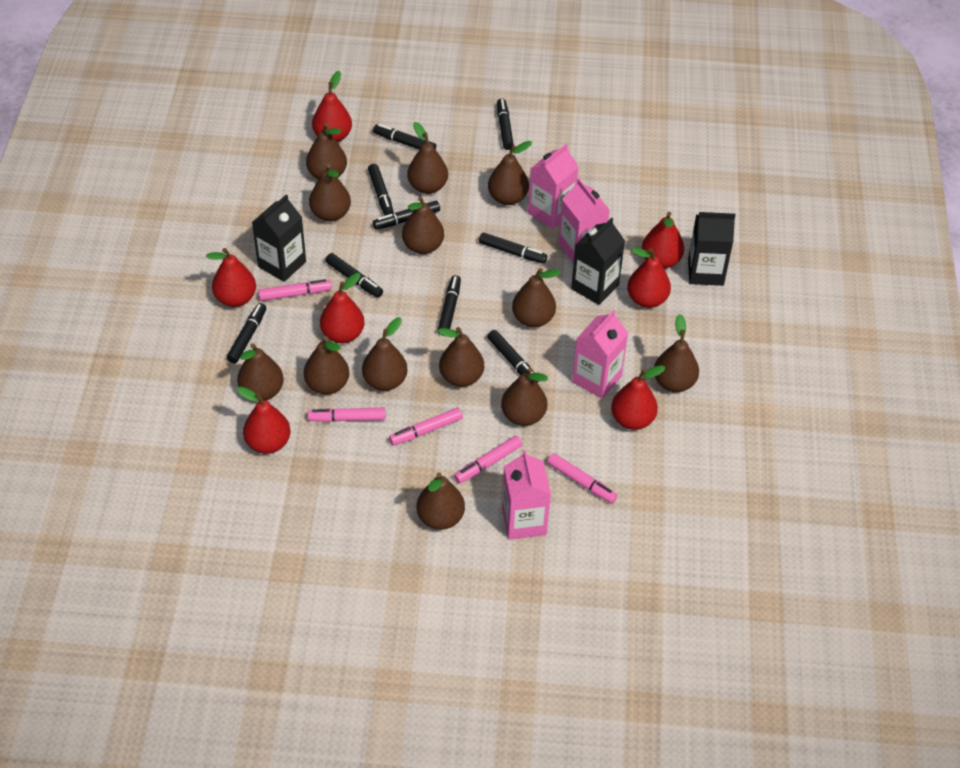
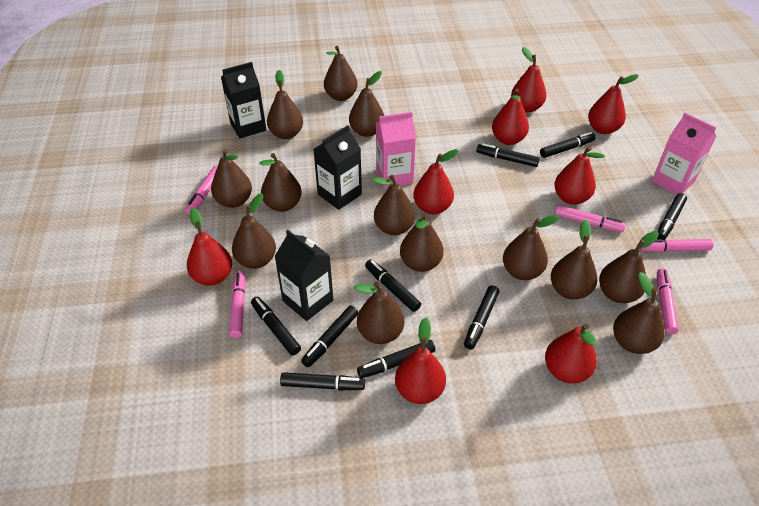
pink carton: [502,450,551,540] [528,144,579,229] [558,178,610,263] [572,310,628,399] = 4 -> [376,112,416,188] [652,113,716,195] = 2
red pear: [206,248,256,307] [237,387,291,454] [312,71,352,142] [320,273,365,343] [611,365,666,430] [627,247,671,308] [642,212,684,269] = 7 -> [187,207,232,286] [395,317,446,404] [413,149,459,214] [492,88,529,145] [511,47,547,113] [545,323,597,383] [554,146,605,205] [588,74,639,134] = 8

